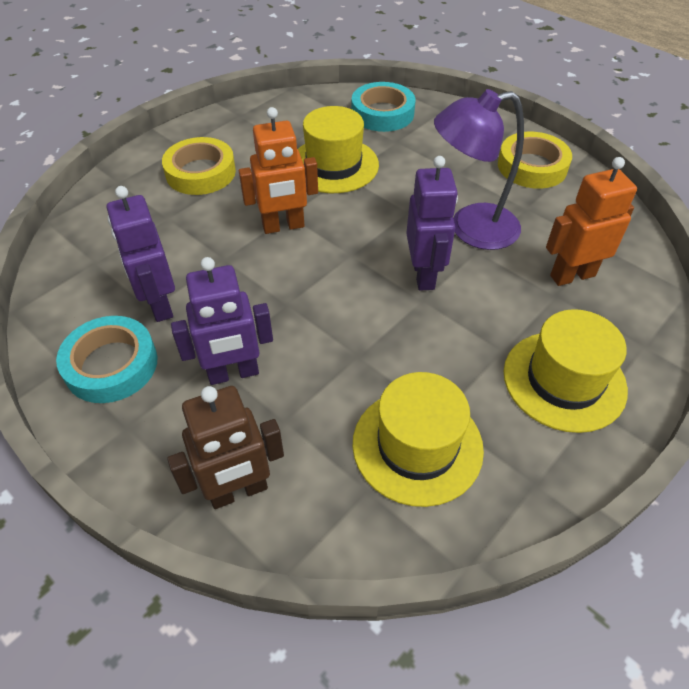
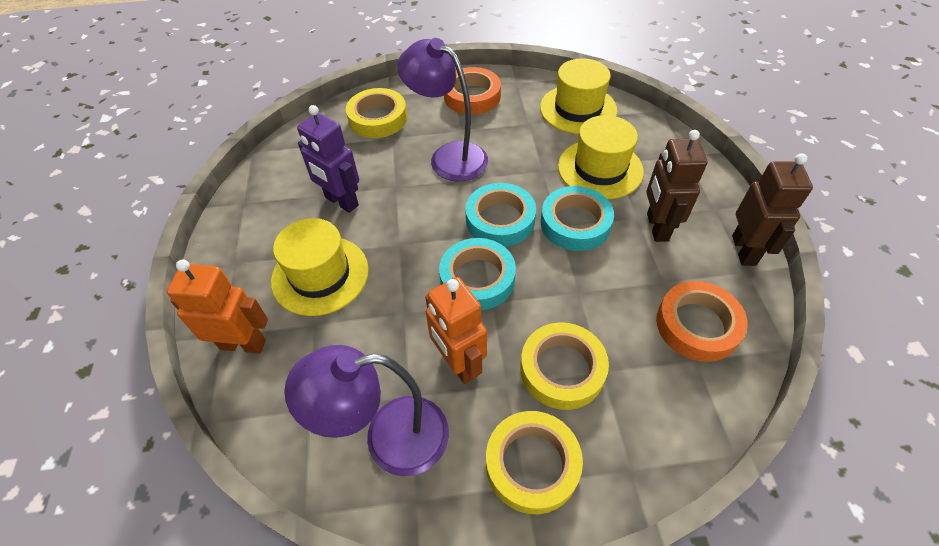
brown robot: [167,386,284,509] = 1 -> [646,130,707,242] [732,153,813,266] = 2
orange tape: none = 0 -> [444,67,501,115] [656,281,748,362] = 2
purple lamp: [434,89,524,250] = 1 -> [284,345,449,476] [397,38,488,181] = 2
purple robot: [107,186,175,322] [171,257,273,385] [406,156,458,291] = 3 -> [297,105,359,213] = 1
turquoise tape: [56,316,157,403] [351,82,416,132] = 2 -> [439,238,516,310] [465,183,536,247] [541,186,614,251] = 3
yellow tape: [162,137,236,195] [498,132,572,189] = 2 -> [346,88,407,138] [486,411,583,514] [520,322,609,410] = 3

